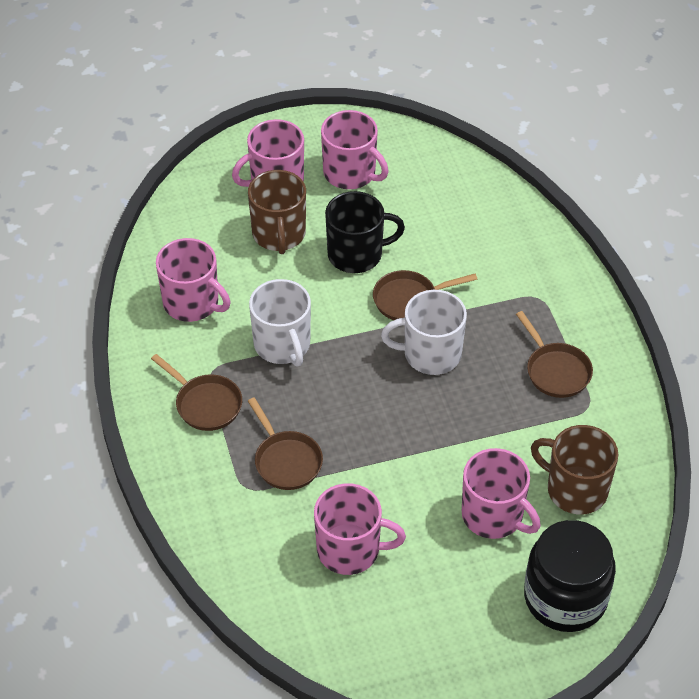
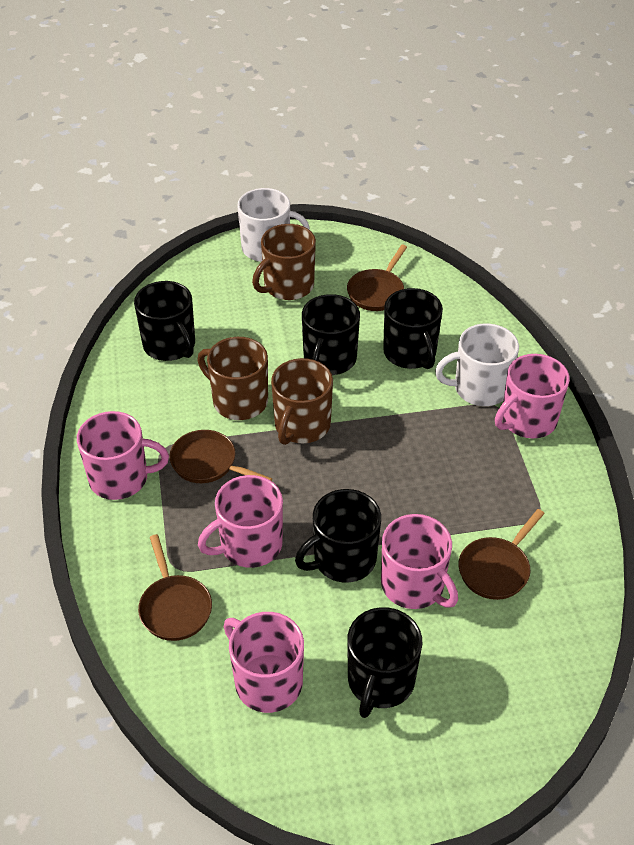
black jar: [524,520,616,632] = 1 -> none = 0
black mug: [325,191,405,273] = 1 -> [134,281,195,361] [295,489,381,582] [302,294,360,375] [347,607,422,718] [383,288,443,369] = 5
brown mug: [248,170,306,254] [531,425,618,514] = 2 -> [197,337,268,420] [252,224,316,300] [271,358,333,445] = 3

